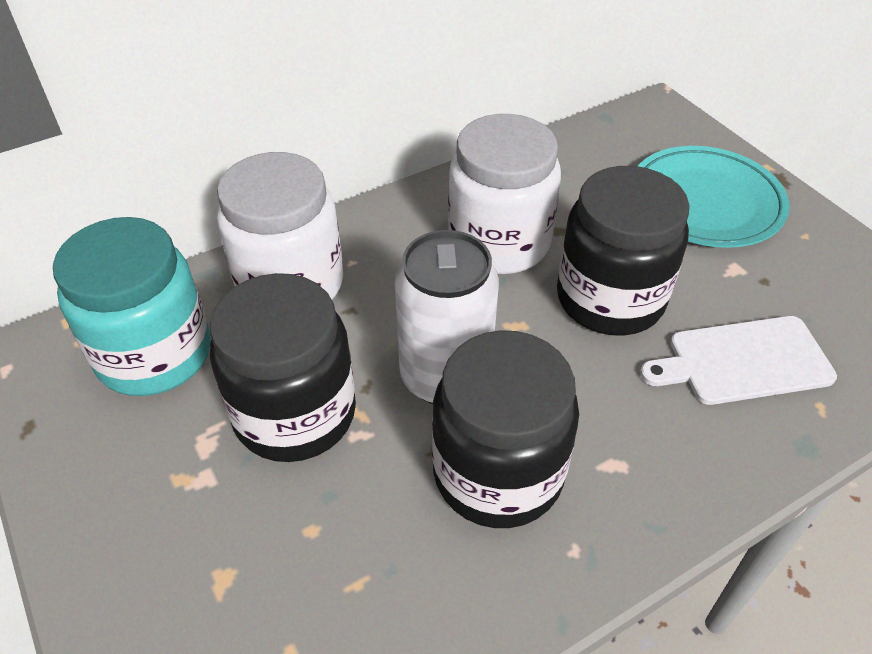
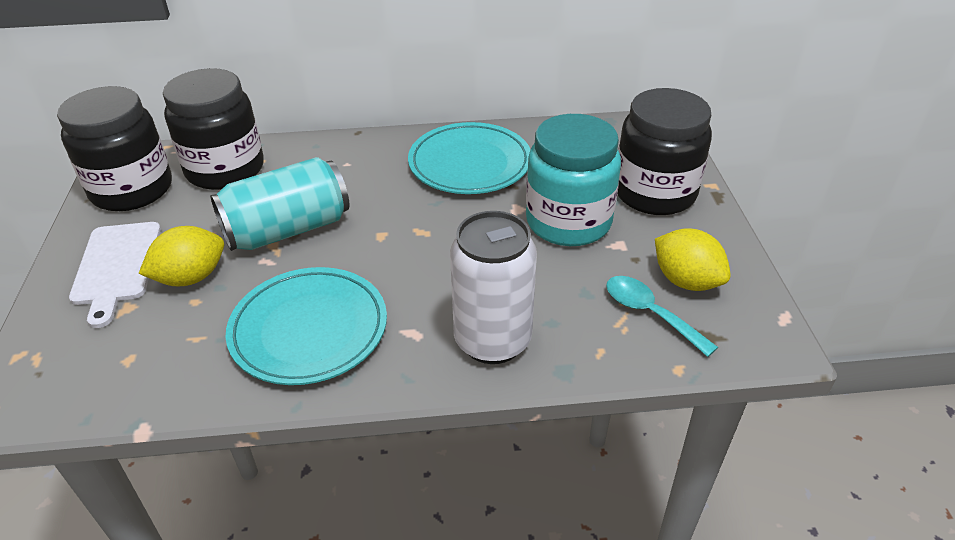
turquoise can: none = 0 -> [210,157,350,251] = 1
turquoise plate: [638,146,790,248] = 1 -> [226,267,387,385] [408,122,531,194] = 2
turquoise spoon: none = 0 -> [606,276,718,357] = 1
white jar: [217,152,343,300] [448,114,561,274] = 2 -> none = 0
yellow lemon: none = 0 -> [138,226,224,286] [655,228,731,291] = 2

